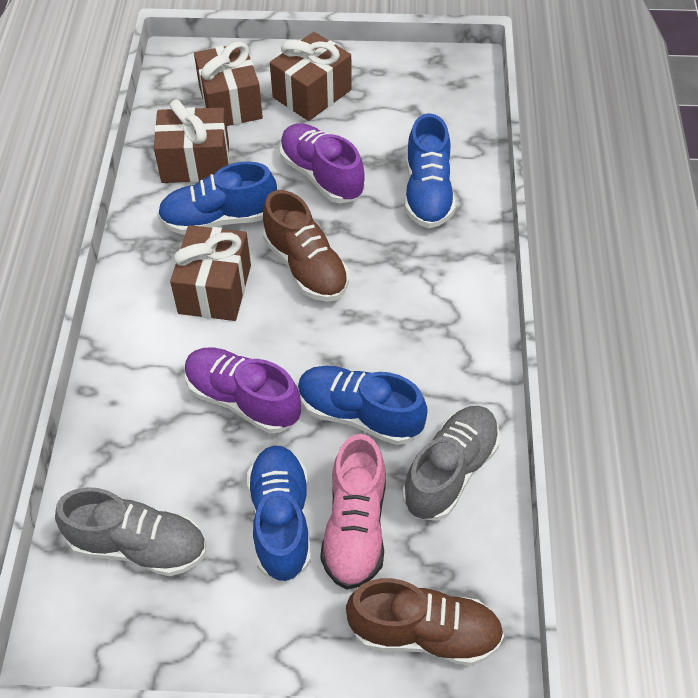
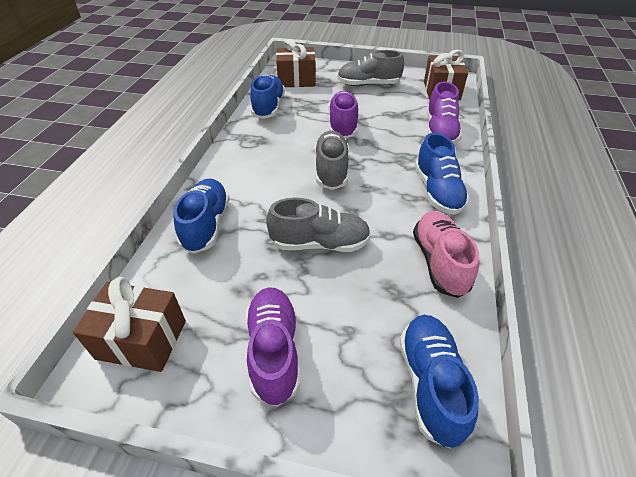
brown gift: [154,99,229,183] [170,225,251,321] [194,42,263,126] [270,32,352,121] = 4 -> [73,277,186,372] [276,39,315,87] [424,50,468,100] = 3
brown shoe: [263,190,349,302] [346,578,504,666] = 2 -> none = 0
grey shoe: [55,487,206,576] [402,406,500,521] = 2 -> [266,197,371,252] [314,131,349,190] [337,50,404,86] = 3
purple shoe: [185,347,301,433] [280,123,365,203] = 2 -> [245,287,300,406] [328,91,359,138] [427,81,462,144] = 3

